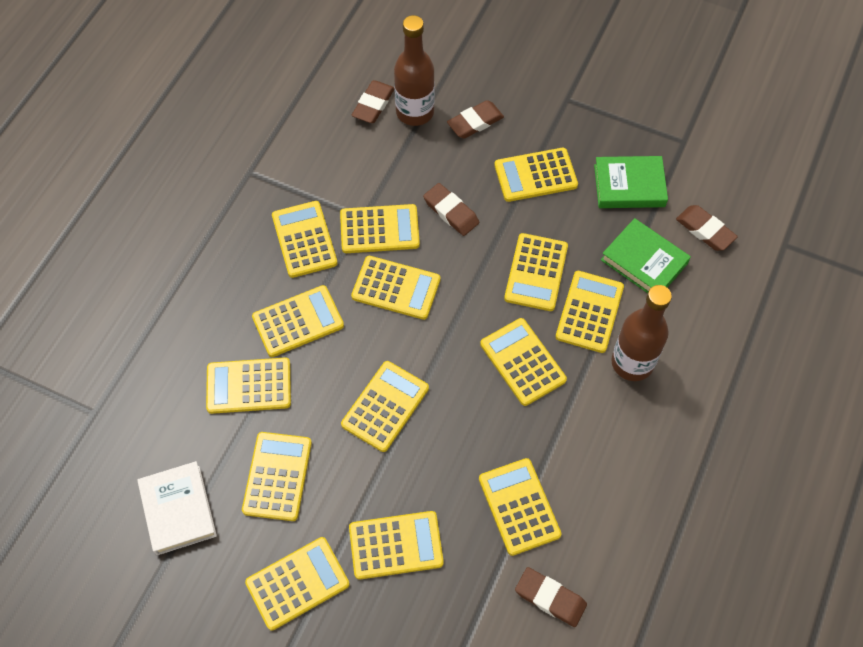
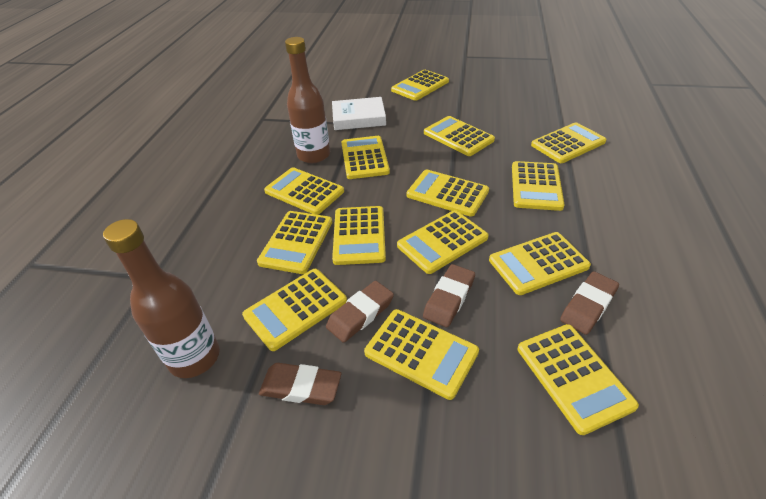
brown eraser: [352,80,394,123] [423,183,479,236] [447,100,504,139] [515,567,587,627] [676,205,738,251] = 5 -> [259,363,341,405] [326,281,394,343] [423,264,475,327] [560,271,619,335] = 4
green book: [594,156,668,208] [601,218,691,293] = 2 -> none = 0

